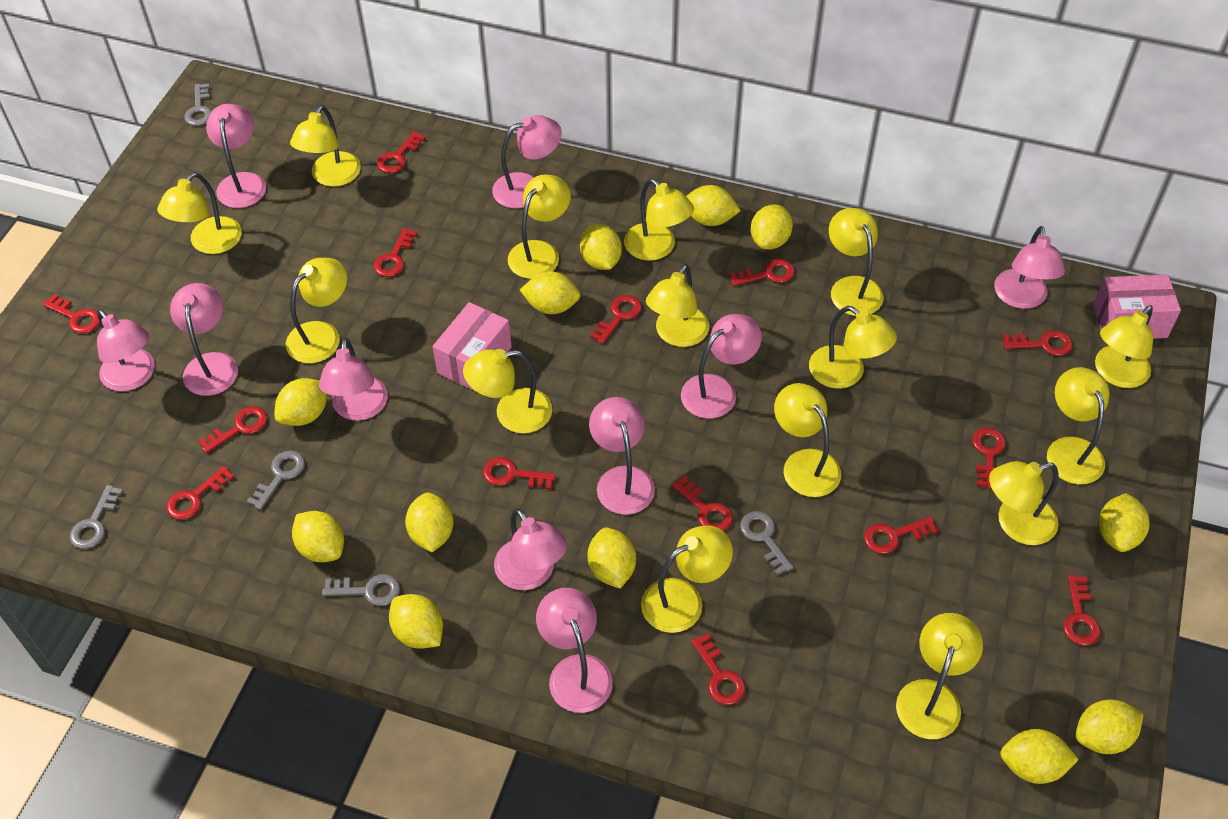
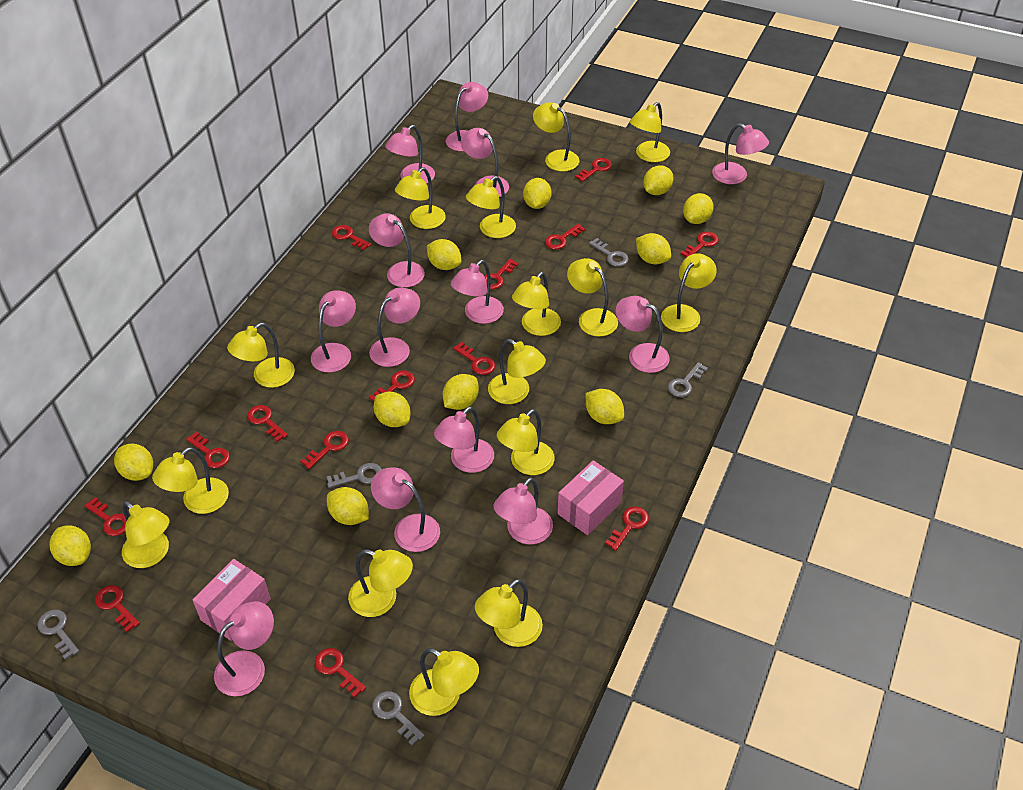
pink lamp: [97,309,155,391] [170,283,238,396] [206,104,266,208] [319,338,388,421] [492,115,562,208] [494,509,567,590] [536,588,613,713] [589,397,655,515] [681,314,762,419] [994,226,1065,309] = 10 -> [214,601,274,696] [311,290,356,373] [369,213,425,287] [369,288,420,367] [371,468,440,552] [385,125,435,184] [434,406,494,473] [446,82,488,151] [450,260,504,324] [461,128,509,197] [493,477,553,545] [616,296,670,373] [712,123,769,184] = 13
yellow lemon: [274,378,327,426] [292,511,344,562] [389,594,443,649] [405,493,454,552] [520,272,581,314] [580,224,622,270] [588,528,636,589] [686,185,741,226] [751,204,793,249] [1000,729,1079,784] [1076,700,1144,754] [1099,493,1149,552] = 12 -> [50,525,91,566] [114,444,153,481] [327,487,369,525] [373,392,411,427] [427,239,461,270] [443,374,479,410] [523,178,552,209] [586,389,624,424] [636,233,671,264] [643,166,674,195] [683,193,714,224] = 11

